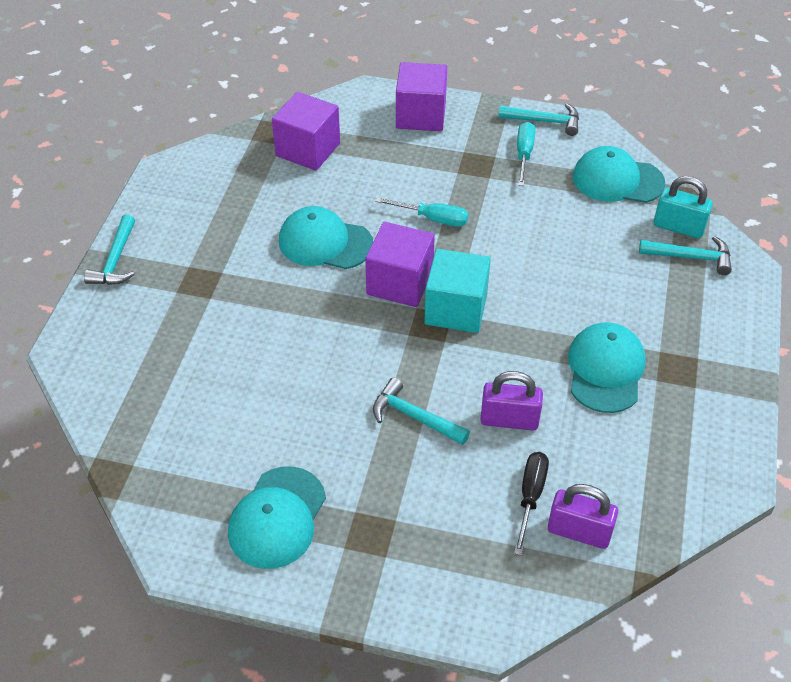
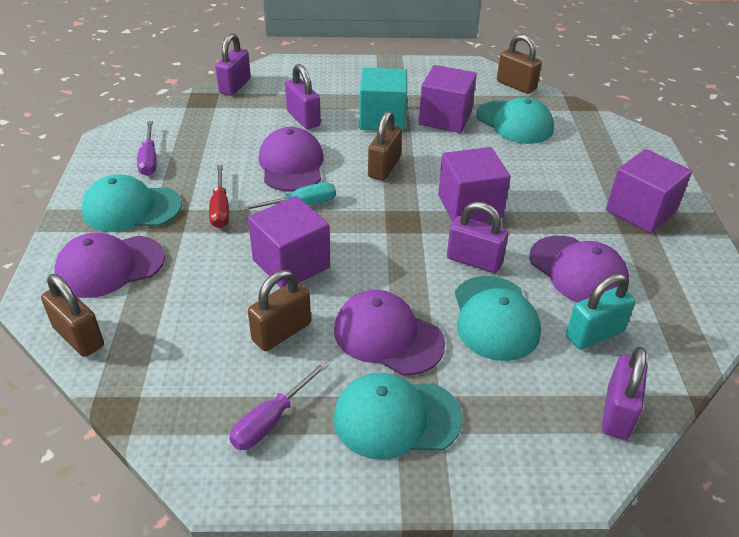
black screwdriver: [514,452,549,555] = 1 -> none = 0
brown padlock: none = 0 -> [41,274,104,357] [248,270,311,351] [368,111,402,181] [497,34,542,94] = 4
purple cap: none = 0 -> [54,232,165,298] [259,127,324,192] [334,290,445,375] [529,236,629,302] = 4
purple cube: [272,92,340,171] [365,222,435,307] [396,62,447,131] = 3 -> [248,196,330,288] [419,65,477,133] [438,147,511,222] [606,149,692,234] = 4
purple padlock: [480,371,543,431] [548,484,618,549] = 2 -> [215,33,251,96] [285,64,321,129] [447,202,508,273] [602,347,647,440] = 4
purple screwdriver: none = 0 -> [137,121,157,176] [229,361,329,450] = 2
red screwdriver: none = 0 -> [209,165,229,228] = 1
turquoise hammer: [84,214,135,285] [373,378,470,445] [498,103,579,136] [639,236,732,275] = 4 -> none = 0
turquoise screwdriver: [375,197,469,227] [517,122,535,186] = 2 -> [240,182,336,211] = 1

